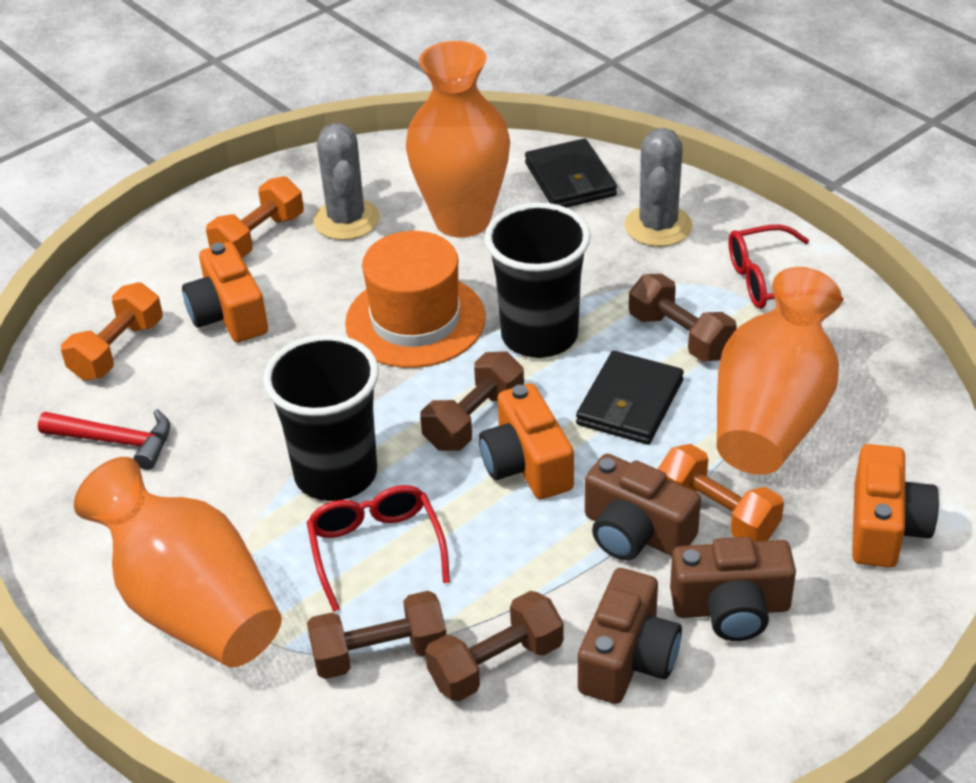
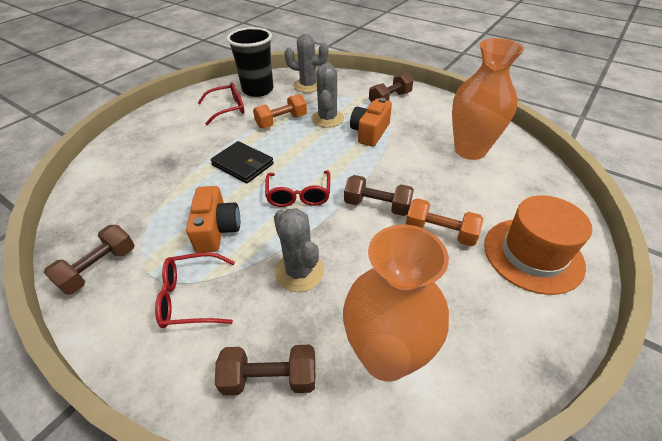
black cup: [263,334,379,501] [484,203,591,358] = 2 -> [226,27,273,97] = 1
black wallet: [525,139,617,208] [576,351,684,445] = 2 -> [210,141,274,184] = 1
brown camera: [578,568,682,704] [585,454,701,561] [670,537,796,641] = 3 -> none = 0
grey cactus: [313,123,380,240] [624,128,692,247] = 2 -> [274,208,324,292] [284,34,328,93] [311,62,344,128] = 3
orange camera: [182,242,268,342] [479,383,574,499] [852,444,939,568] = 3 -> [186,186,240,253] [350,98,392,147] = 2
orange dumbbell: [61,282,163,381] [206,176,304,258] [658,444,784,542] = 3 -> [253,94,307,128] [406,198,483,246] = 2
orange vase: [74,457,282,667] [406,41,510,238] [717,267,842,475] = 3 -> [343,225,449,381] [452,38,524,160] = 2
red glasses: [307,485,450,612] [729,225,844,309] = 2 -> [155,252,235,328] [198,82,245,125] [265,170,330,207] = 3
red hammer: [38,409,170,470] = 1 -> none = 0

